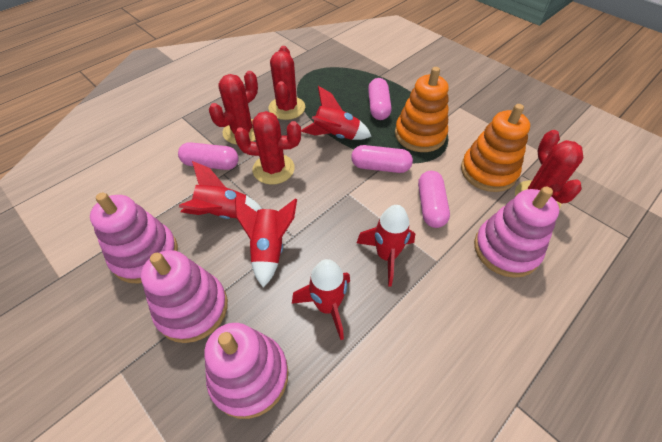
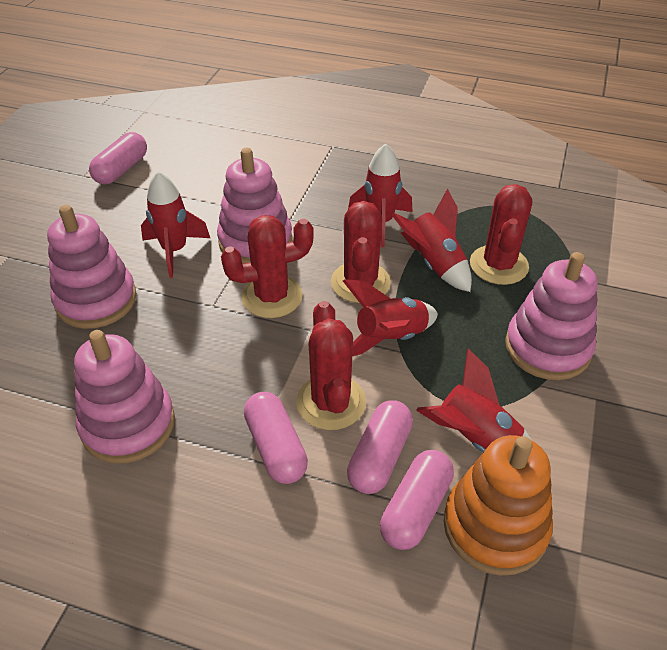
orange stacking toy: [395,67,449,152] [461,104,530,192] = 2 -> [444,435,553,576] = 1

